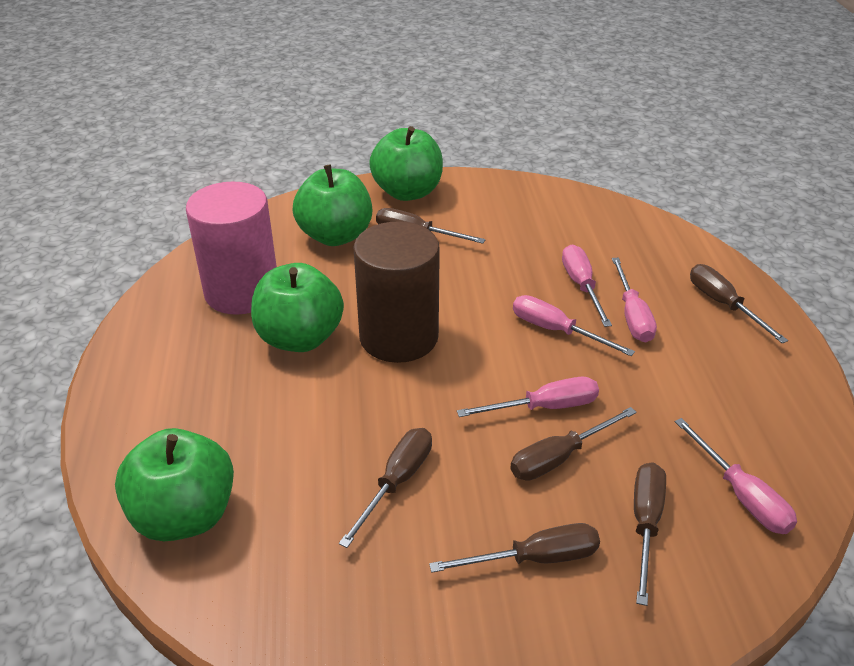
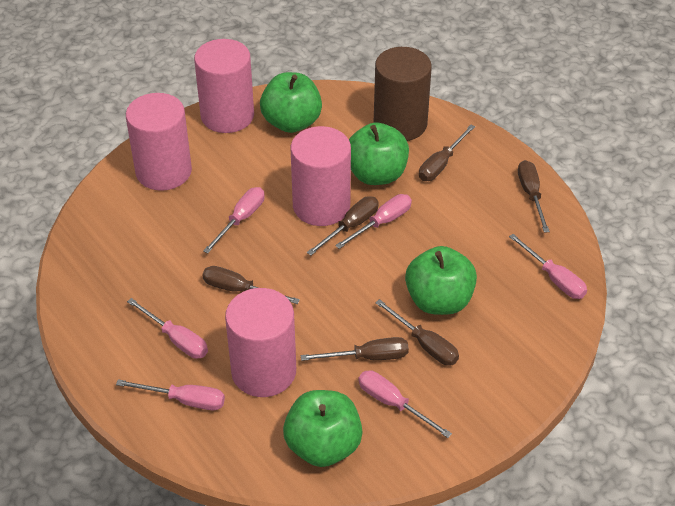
pink cylinder: [186,182,277,315] = 1 -> [126,93,192,191] [194,39,254,133] [225,288,296,397] [291,126,351,226] = 4
pink screwdriver: [457,377,599,417] [513,295,635,356] [562,245,612,327] [612,258,657,343] [675,418,797,534] = 5 -> [116,379,225,410] [127,298,208,359] [203,187,265,253] [335,194,412,249] [358,370,452,438] [509,234,587,299] = 6

